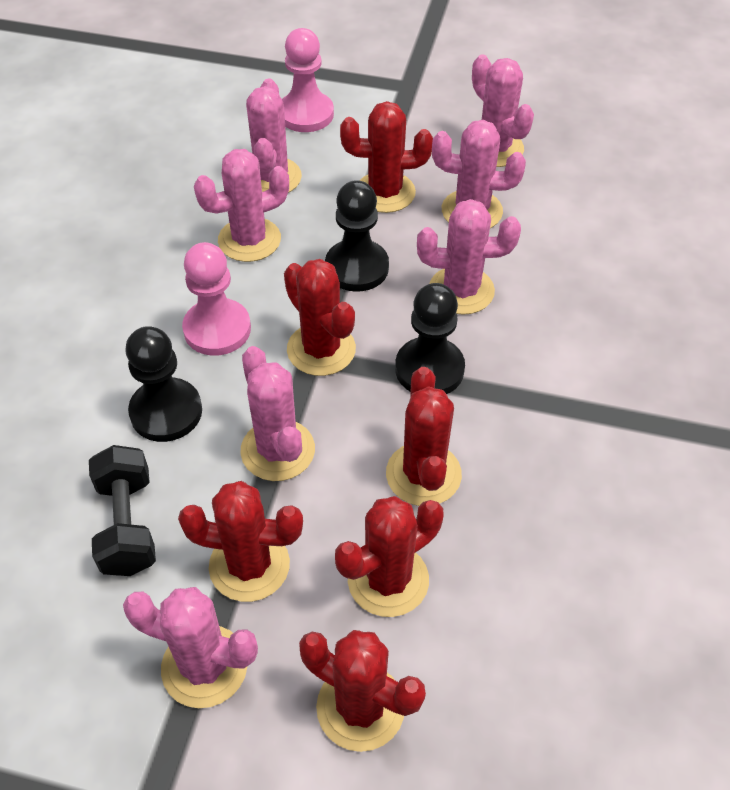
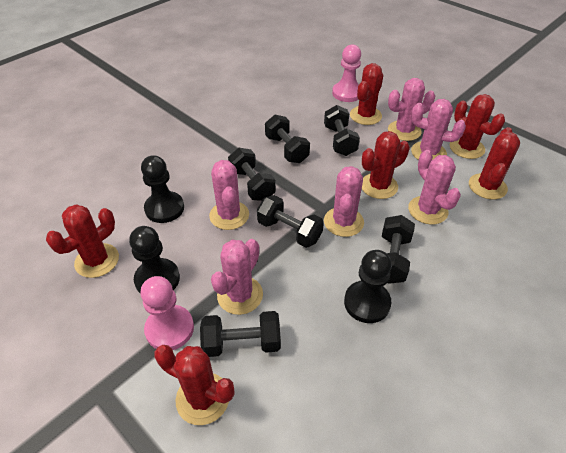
black dumbbell: [89,445,156,576] = 1 -> [200,311,281,357] [228,148,276,201] [257,195,324,248] [265,115,310,163] [324,105,360,156] [382,215,415,284] = 6
pink cactus: [123,587,258,708] [194,149,289,262] [240,346,315,481] [246,79,302,193] [417,199,521,315] [432,120,526,228] [472,55,534,167] = 7 -> [209,160,249,230] [211,239,263,315] [324,166,364,237] [388,78,435,141] [408,150,461,225] [411,99,466,160] = 6

